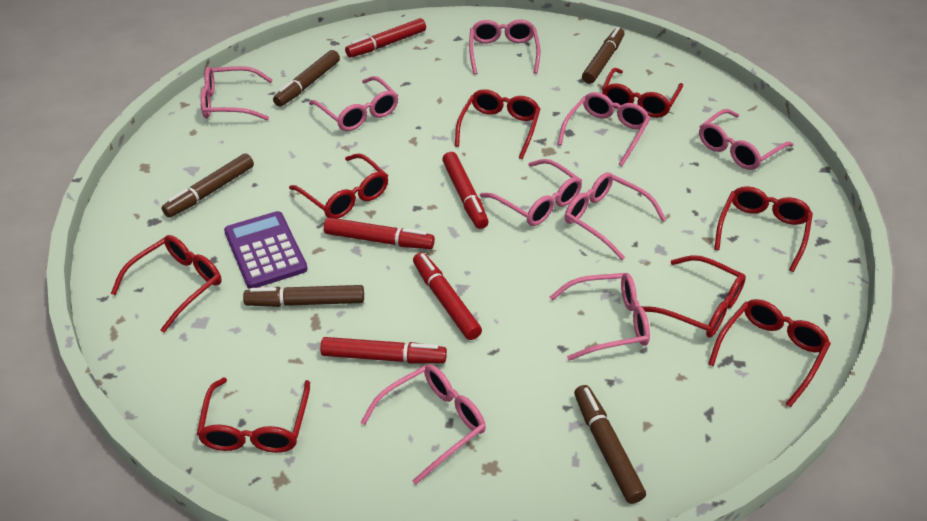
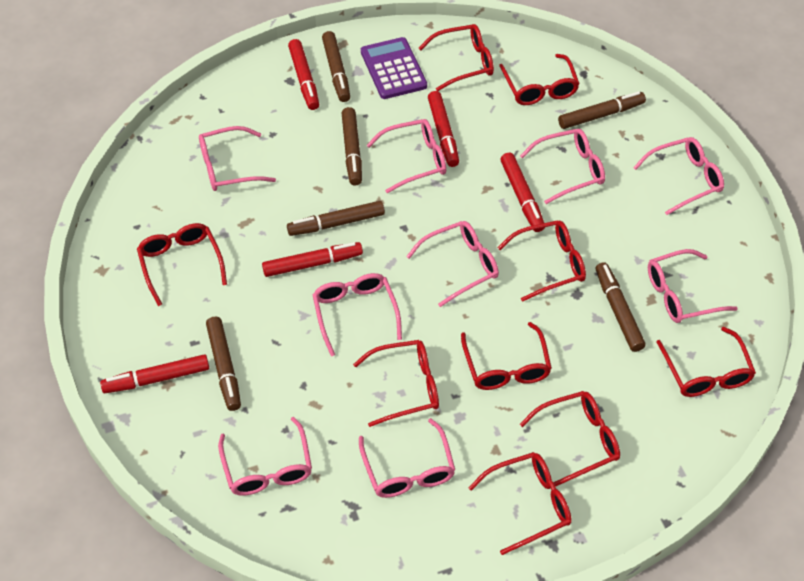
brown marker: [161,153,254,218] [243,285,364,307] [273,50,340,107] [574,385,646,504] [582,27,624,84] = 5 -> [206,317,241,411] [287,201,385,236] [322,31,350,102] [341,107,362,186] [558,91,646,129] [596,262,646,352] = 6
red glasses: [111,235,222,333] [197,378,310,453] [289,153,388,219] [455,89,541,159] [602,68,683,118] [641,255,746,338] [708,299,831,407] [714,186,813,272] = 8 -> [137,223,227,306] [353,340,439,427] [419,24,494,91] [461,322,552,390] [469,452,572,555] [497,220,586,302] [499,54,580,105] [520,391,620,487] [656,327,756,397] = 9

